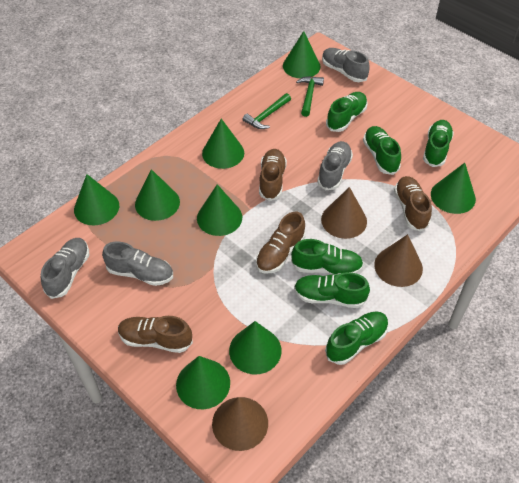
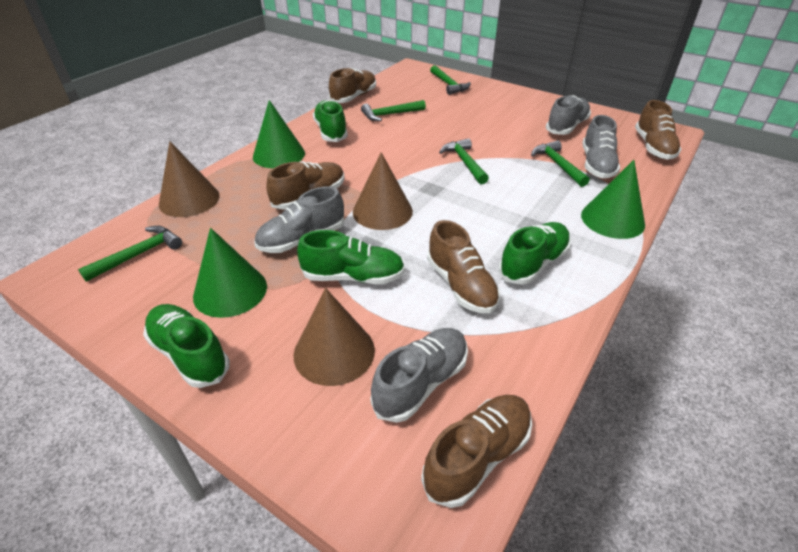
brown shoe: [118,316,193,353] [256,212,306,274] [259,149,287,201] [394,176,432,231] = 4 -> [266,161,345,210] [329,68,376,103] [421,395,532,508] [427,220,500,313] [635,100,681,160] = 5
green cone: [74,174,119,225] [135,169,180,221] [176,356,230,409] [197,184,242,236] [202,119,244,169] [229,321,282,374] [283,31,320,79] [431,163,476,214] = 8 -> [193,228,267,318] [253,100,305,168] [581,160,645,239] = 3
green hammer: [243,93,291,129] [296,76,324,117] = 2 -> [78,226,182,282] [361,100,426,121] [430,65,471,95] [439,138,489,184] [531,140,590,187] = 5
green shoe: [291,239,364,275] [294,272,370,308] [325,311,389,365] [326,92,368,132] [363,126,401,175] [423,120,454,167] = 6 -> [143,304,230,388] [297,230,405,284] [313,100,348,142] [498,222,571,285] = 4

